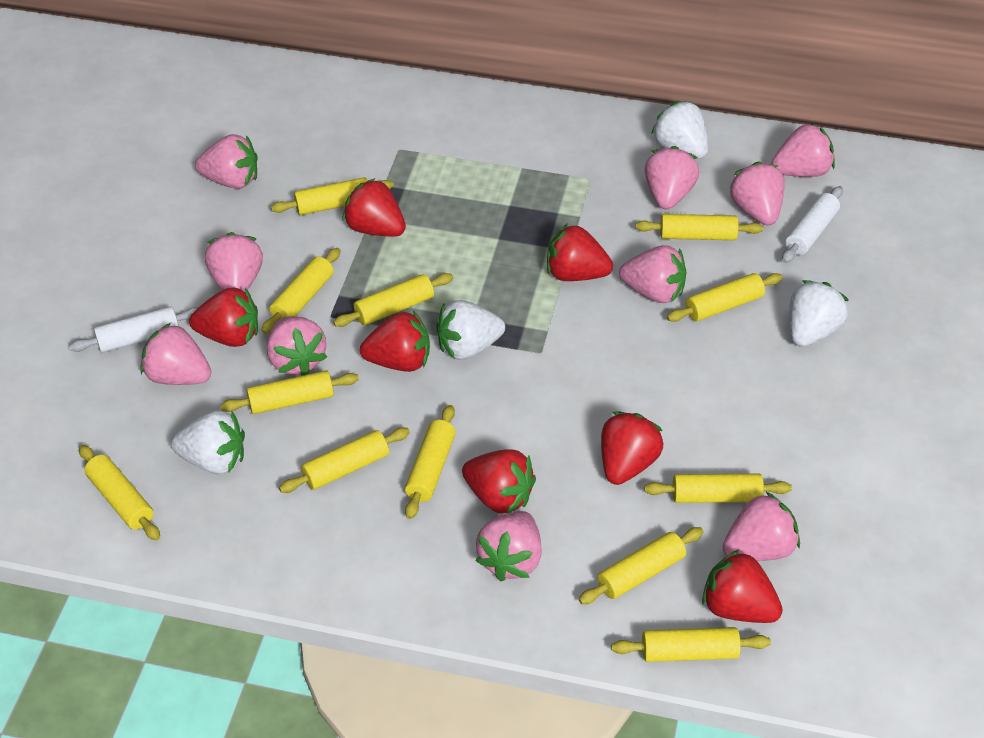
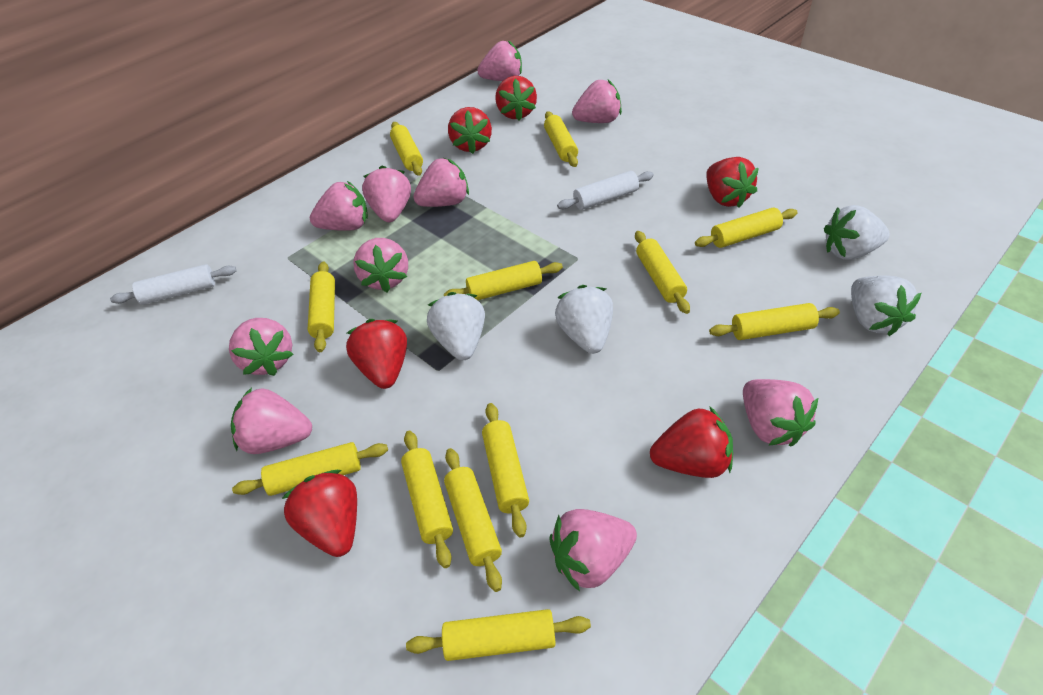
red strawberry: [189,288,258,347] [343,178,406,237] [360,311,430,372] [462,449,536,513] [547,224,613,281] [601,411,663,485] [702,549,783,623] = 7 -> [282,470,357,557] [346,319,407,389] [448,107,492,154] [495,76,537,121] [650,406,733,478] [706,157,759,208] = 6

